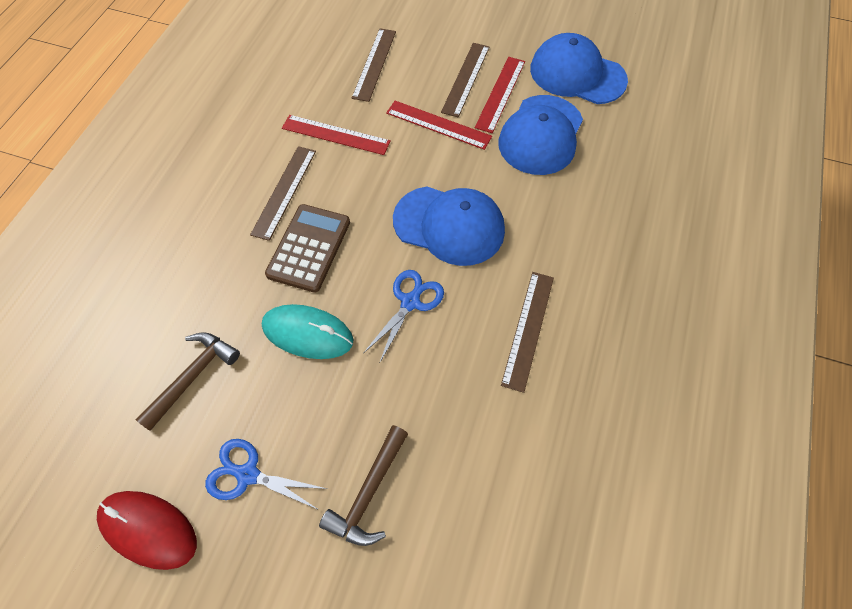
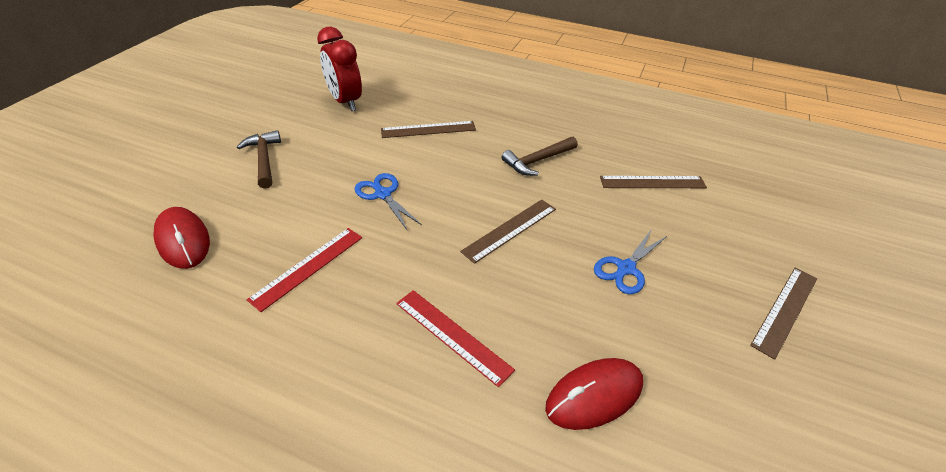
blue cap: [393,186,505,266] [498,95,583,175] [530,33,628,104] = 3 -> none = 0
brown calculator: [265,204,350,293] = 1 -> none = 0
red clock: none = 0 -> [317,26,362,111] = 1
red mouse: [97,491,197,570] = 1 -> [153,207,210,269] [545,358,643,430] = 2
red ruler: [282,115,391,155] [386,101,492,150] [475,57,525,133] = 3 -> [247,228,362,312] [396,290,515,387] = 2
turquoise mouse: [262,304,354,359] = 1 -> none = 0

